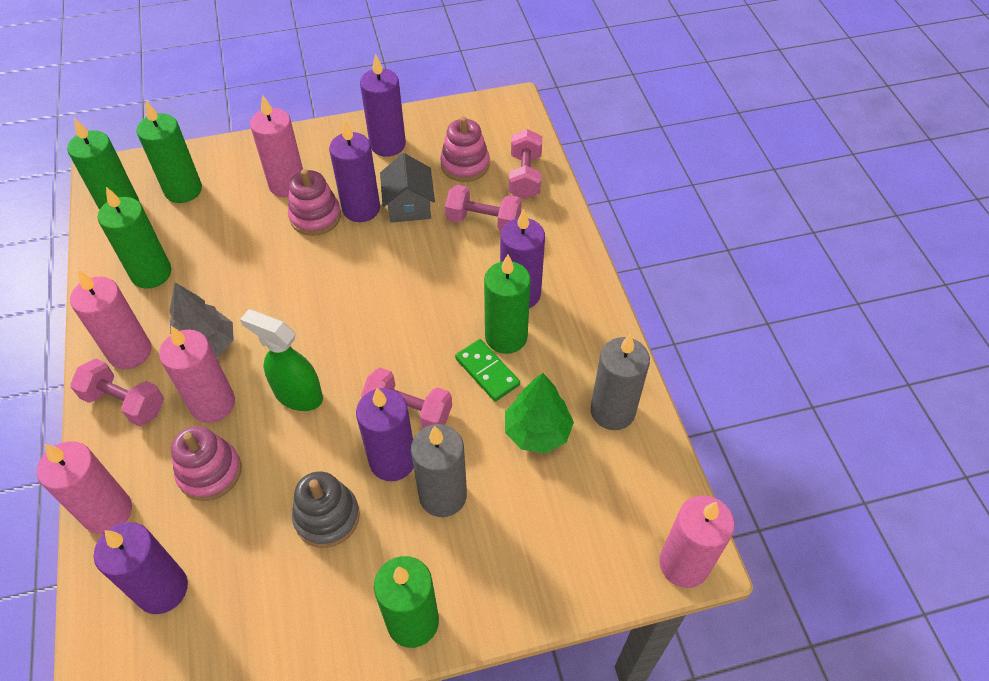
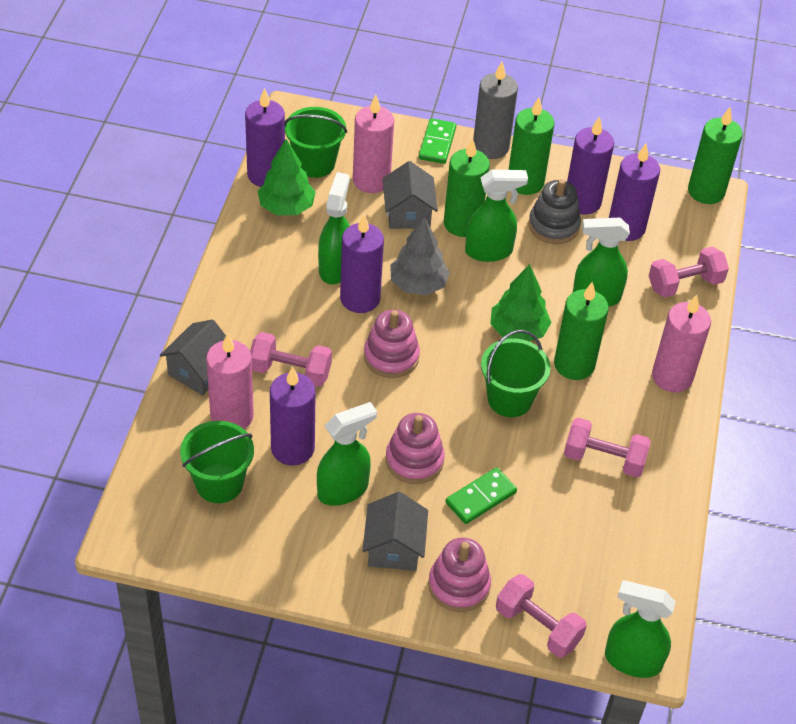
green bucket: none = 0 -> [180,421,254,503] [285,107,347,178] [481,330,550,417] = 3
green candle: [67,118,139,210] [97,187,171,289] [137,101,202,203] [374,556,439,648] [484,254,531,354] = 5 -> [444,138,490,237] [508,97,555,195] [554,282,609,380] [688,107,743,204] = 4
green domino: [455,339,520,402] = 1 -> [419,118,456,164] [446,467,517,524] = 2
green spray bottle: [240,309,323,411] = 1 -> [317,402,377,506] [318,172,350,284] [465,169,528,262] [573,218,630,307] [605,580,676,678] = 5
green tree: [505,373,574,454] = 1 -> [257,139,316,215] [490,264,551,342] = 2
grey candle: [411,424,467,517] [591,334,650,430] = 2 -> [473,62,518,159] = 1
grey house: [380,153,435,223] = 1 -> [160,319,226,395] [362,492,428,571] [383,161,438,229] = 3
pink candle: [37,441,132,534] [70,270,152,369] [159,326,235,423] [250,95,303,197] [659,496,735,588] = 5 -> [206,333,254,429] [353,95,394,193] [652,295,711,392] = 3

